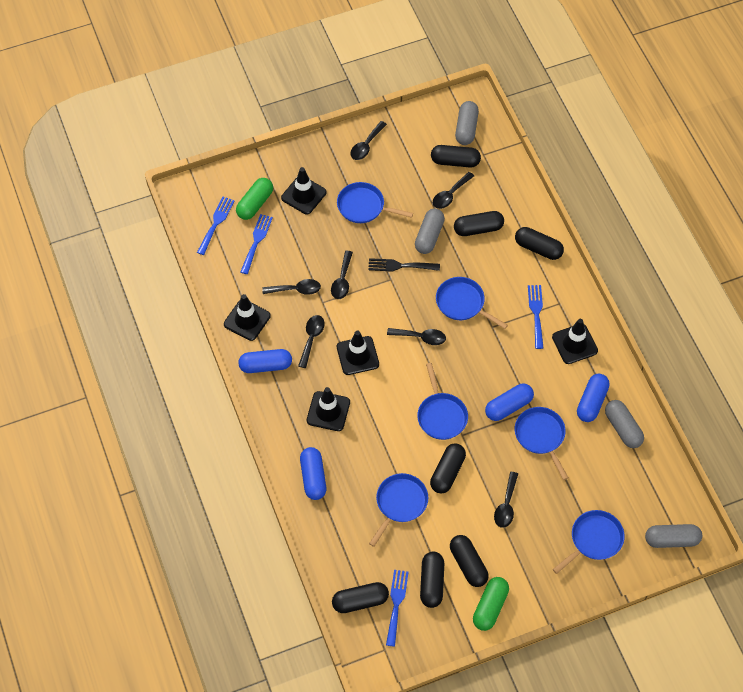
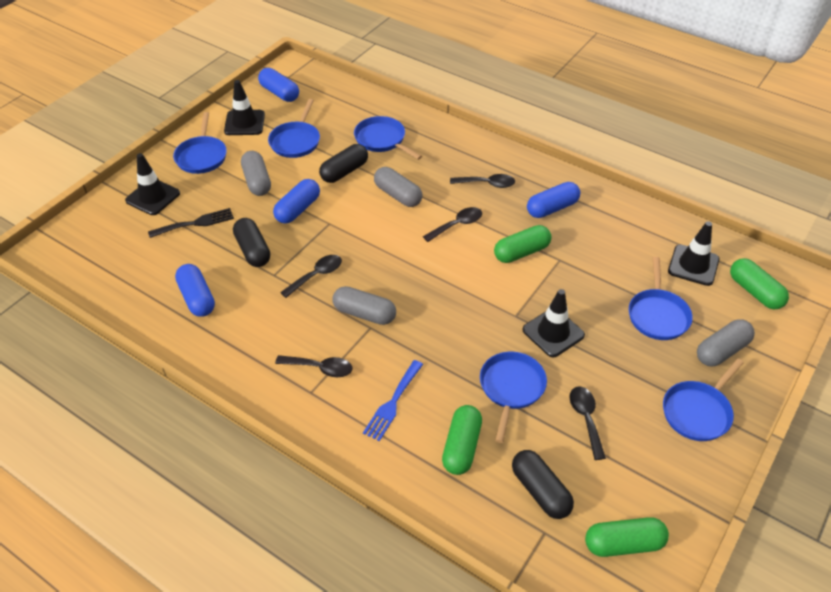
black capsule: [332,582,389,613] [420,552,444,608] [430,443,466,494] [431,145,481,167] [450,535,489,587] [454,211,504,236] [515,227,564,260] = 7 -> [233,218,270,267] [319,144,368,183] [512,450,574,519] = 3
black spoon: [262,279,321,295] [298,315,325,368] [331,251,353,299] [350,121,387,160] [387,328,446,345] [433,172,474,209] [494,472,518,528] = 7 -> [275,355,352,377] [280,255,342,298] [423,207,482,242] [450,174,515,188] [569,386,606,460] = 5
black traffic cone: [224,294,271,341] [281,167,326,214] [307,387,350,431] [337,331,379,375] [552,319,598,364] = 5 -> [125,153,180,215] [224,80,265,135] [522,289,585,357] [668,221,719,286] = 4
blue fork: [197,197,235,255] [240,214,273,274] [386,570,408,647] [528,285,543,349] = 4 -> [363,360,423,441] = 1
green capsule: [236,178,273,220] [473,577,509,631] = 2 -> [442,405,482,475] [494,225,551,263] [585,517,669,557] [730,258,789,310] = 4

